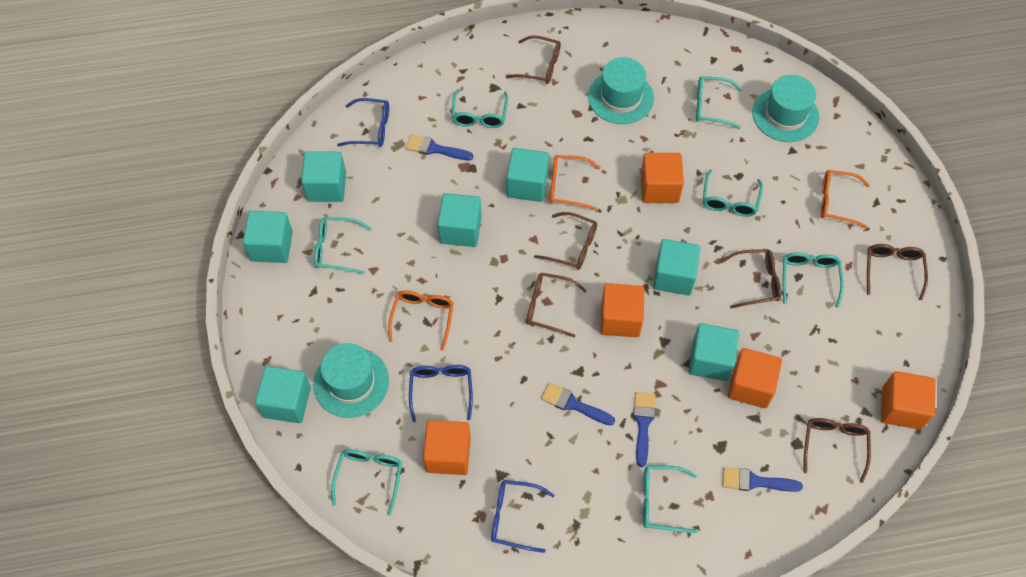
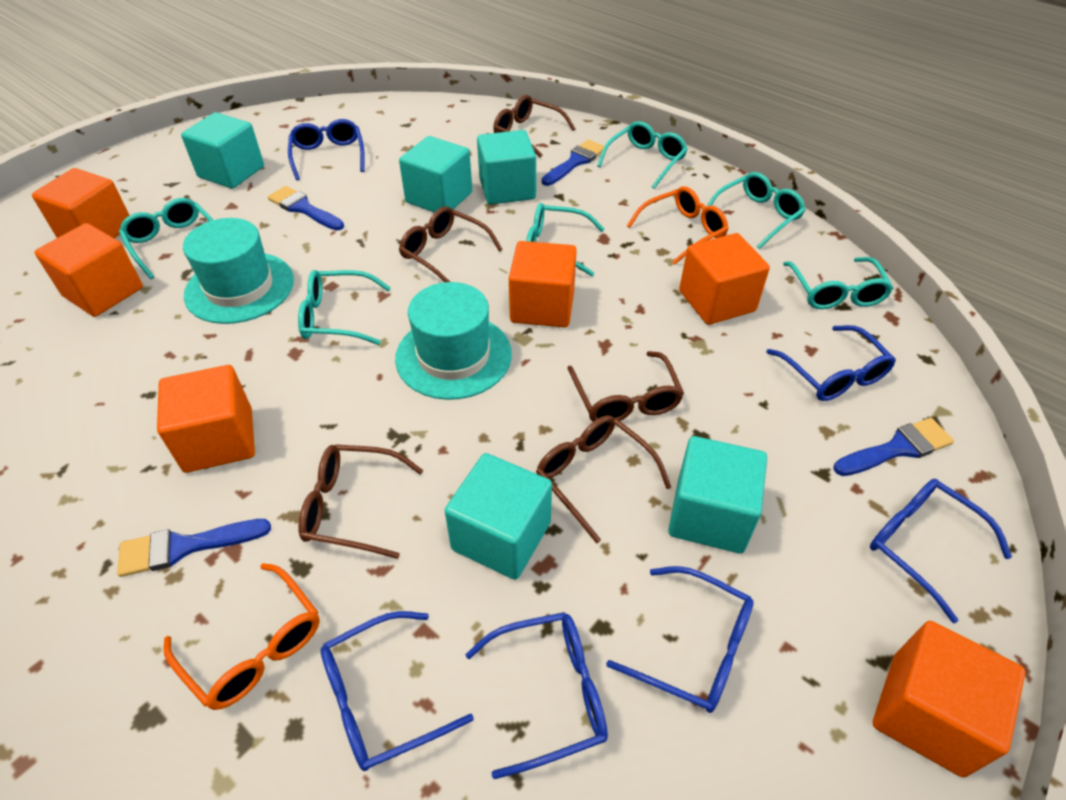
blue glasses: [337,98,389,147] [409,365,473,422] [491,480,554,553] = 3 -> [288,119,365,180] [320,611,474,771] [465,612,608,779] [606,566,754,713] [766,325,896,401] [870,479,1012,623] = 6
brown glasses: [506,35,561,84] [527,273,587,337] [534,212,597,270] [720,249,781,308] [803,418,871,483] [867,244,928,300] = 6 -> [298,444,424,559] [399,206,503,282] [493,95,576,157] [536,415,672,544] [567,351,684,422] = 5
orange cube: [423,420,471,475] [600,283,644,337] [641,153,684,203] [728,348,782,408] [881,371,936,430] = 5 -> [32,168,130,238] [34,223,143,317] [157,365,255,473] [509,241,577,327] [679,233,770,325] [873,621,1026,777] = 6
orange glasses: [388,290,454,351] [550,155,600,210] [820,170,870,229] = 3 -> [164,563,320,710] [627,186,729,265] = 2
turquoise cube: [243,211,293,263] [255,366,311,423] [301,151,346,202] [438,193,482,247] [506,148,549,202] [653,239,701,295] [688,323,739,381] = 7 -> [181,112,264,189] [399,136,472,213] [445,453,552,580] [477,130,536,205] [668,436,767,553] = 5
turquoise glasses: [314,217,371,274] [331,449,402,516] [452,89,508,128] [643,466,697,533] [696,76,742,129] [703,169,763,217] [782,252,844,308] = 7 -> [119,198,213,279] [298,270,391,345] [526,203,605,276] [597,121,688,189] [707,172,806,249] [783,257,893,309] = 6
turquoise hat: [313,343,389,418] [588,57,654,124] [752,75,819,142] = 3 -> [183,218,294,324] [395,282,512,400] = 2

